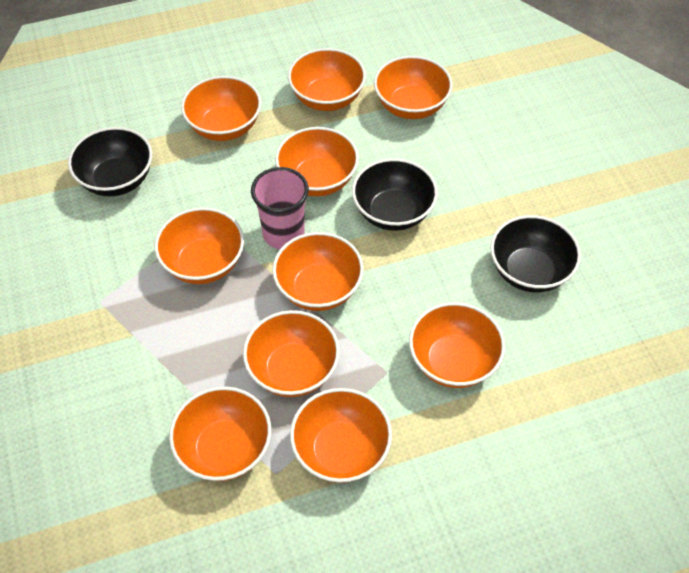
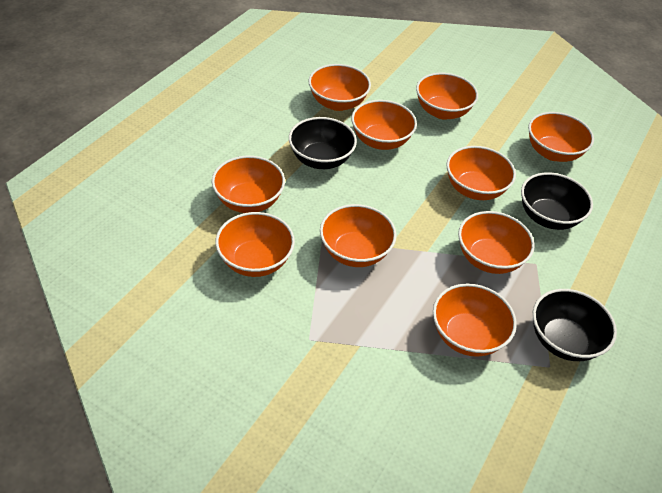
pink cup: [251,167,309,249] = 1 -> none = 0

